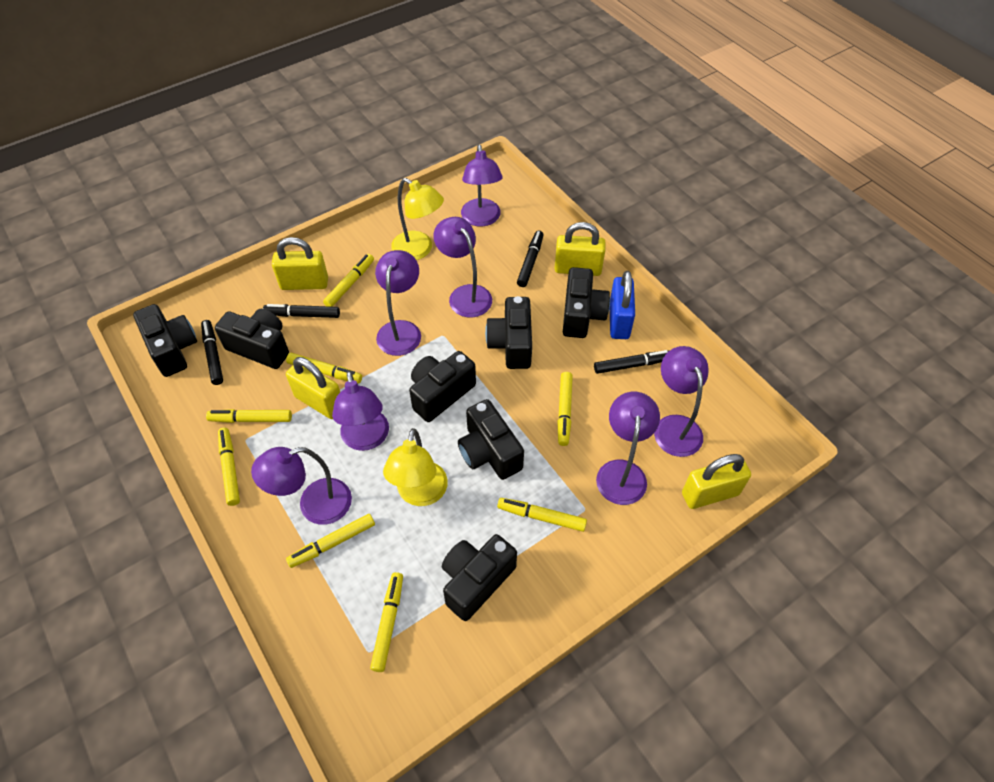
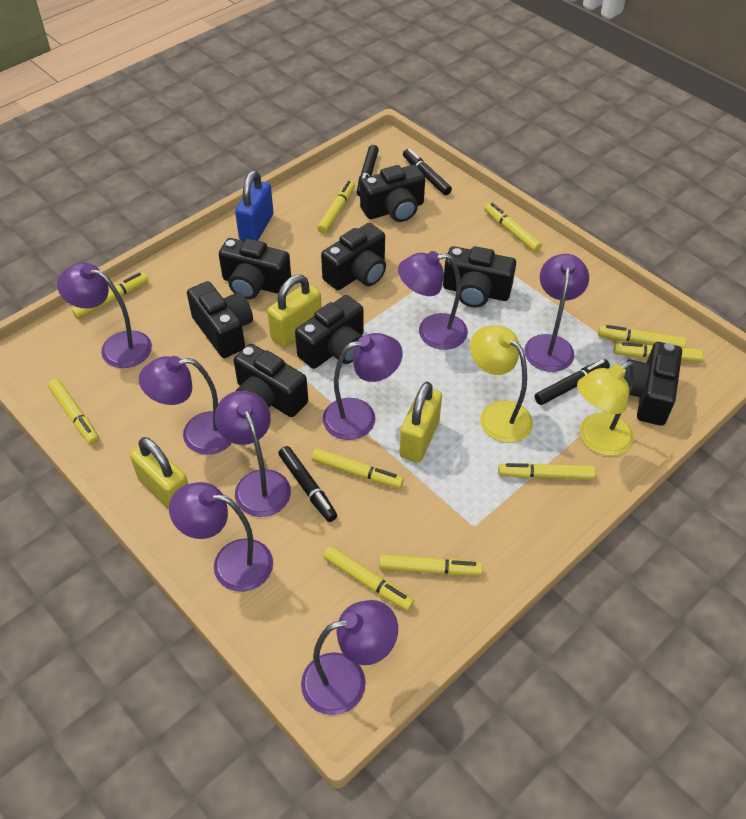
black camera: [133,304,197,377] [215,309,289,369] [409,351,476,422] [442,534,517,621] [458,399,524,480] [485,296,532,369] [563,267,610,338] = 7 -> [187,281,253,358] [219,238,291,299] [234,344,308,417] [295,295,364,369] [321,223,386,290] [360,165,425,222] [443,246,516,308] [623,342,682,426] = 8
purple lamp: [251,447,352,525] [332,371,389,451] [375,250,421,356] [434,217,492,318] [461,145,503,226] [596,392,660,505] [654,346,709,457] = 7 -> [57,262,152,368] [139,356,232,455] [169,482,273,592] [215,391,291,517] [301,600,398,715] [323,333,403,440] [398,251,468,350] [524,254,589,372] = 8
yellow marker: [206,409,292,423] [218,428,240,506] [286,353,362,383] [286,514,375,568] [323,254,374,307] [370,572,403,672] [497,498,587,532] [558,372,573,446] = 8 -> [48,379,99,445] [72,272,149,319] [312,448,404,488] [317,181,355,234] [323,546,414,611] [379,554,483,575] [484,203,542,252] [498,463,595,480] [598,325,686,348] [614,342,703,362] = 10
yellow padlock: [272,237,328,290] [286,357,340,419] [554,222,606,276] [682,454,751,509] = 4 -> [130,437,188,510] [267,275,322,348] [399,382,442,463] = 3

